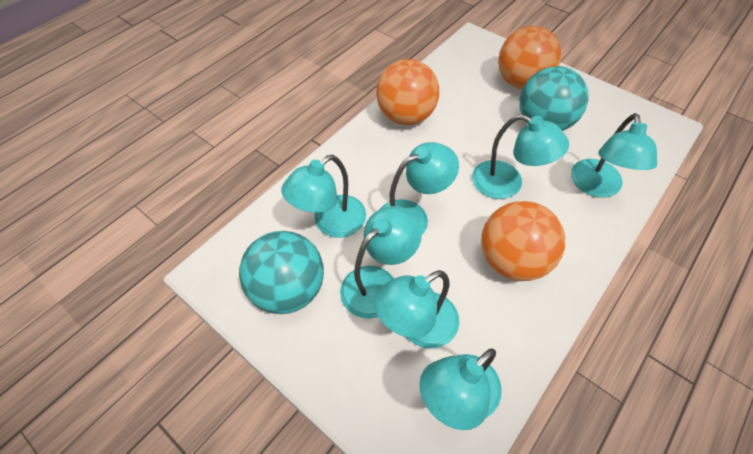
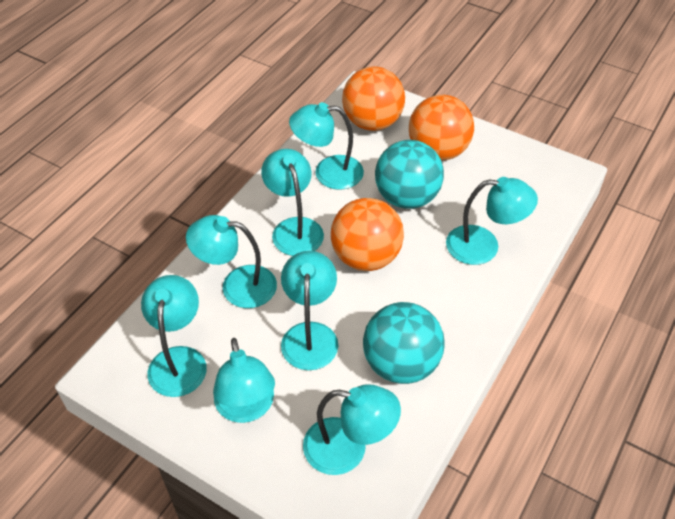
turquoise lamp: [281,155,366,238] [340,206,422,319] [374,270,459,349] [379,142,459,235] [419,348,502,430] [472,114,569,199] [571,113,657,198] = 7 -> [141,275,207,397] [186,215,277,308] [213,338,275,423] [261,149,324,256] [281,251,338,370] [289,102,364,190] [303,384,401,475] [446,177,538,265] = 8

